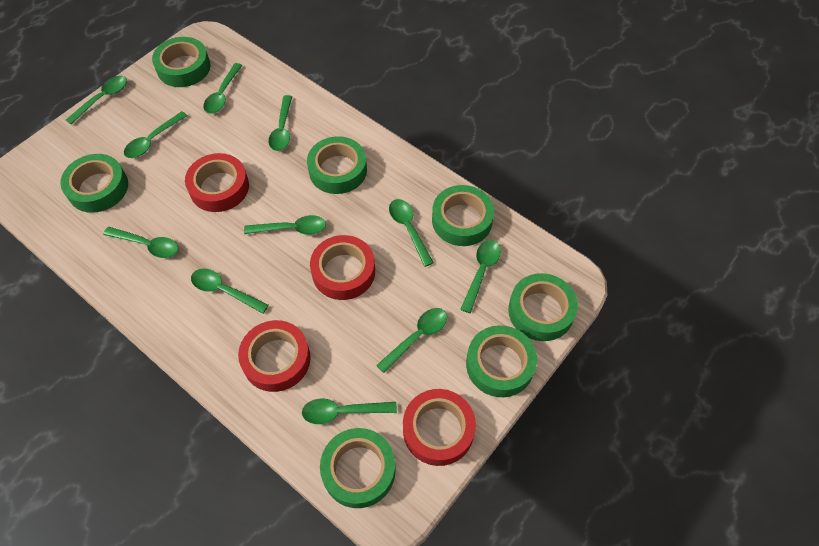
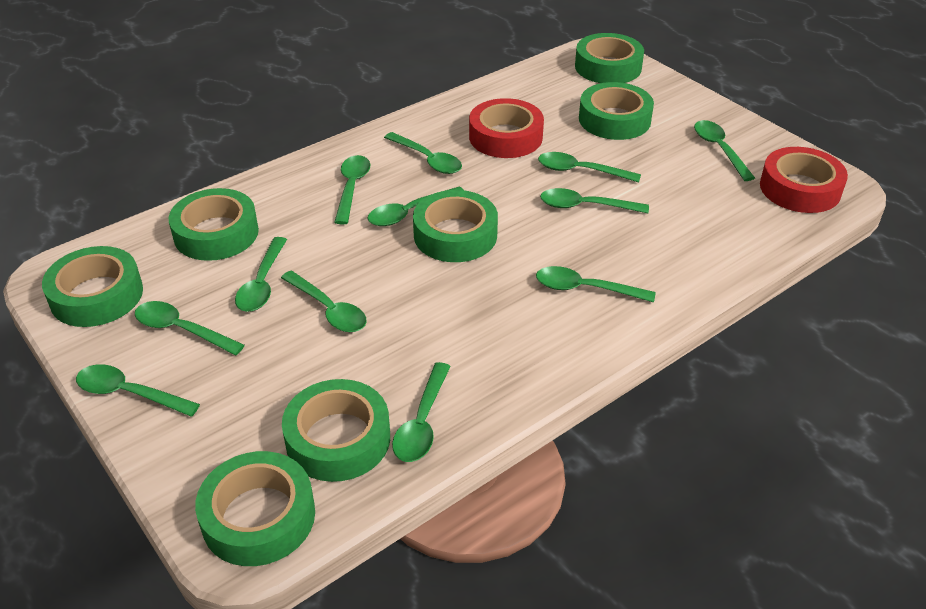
green spoon: [66,76,127,125] [103,227,178,258] [124,111,187,158] [191,269,269,314] [203,63,243,114] [244,215,326,235] [268,95,292,151] [302,398,397,424] [376,308,447,373] [389,199,434,267] [460,240,501,313] = 11 -> [76,364,200,417] [135,301,245,355] [235,237,287,312] [281,271,367,332] [334,155,370,225] [367,186,464,226] [384,132,462,174] [392,362,451,462] [536,266,655,302] [538,152,641,182] [540,188,649,213] [694,120,755,181] = 12
red tape: [185,153,249,212] [238,320,311,392] [310,235,375,300] [403,389,476,466] = 4 -> [469,98,544,158] [760,147,848,213] = 2

